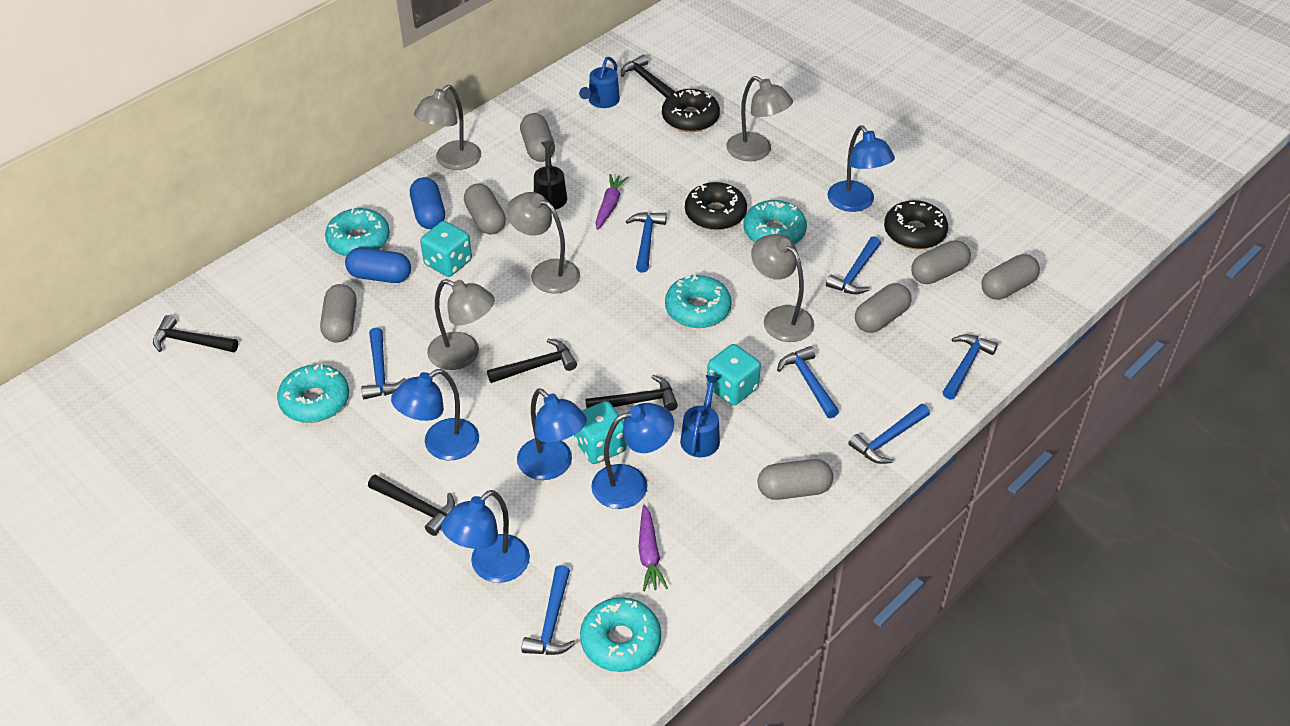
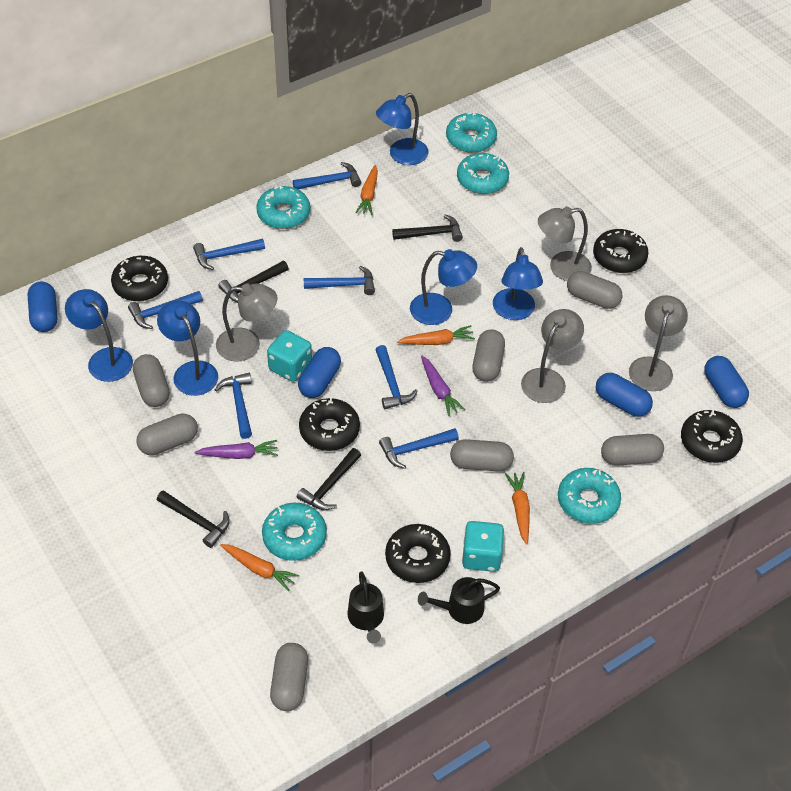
black donut: [662,89,720,132] [685,182,747,230] [884,200,948,249] = 3 -> [111,256,168,301] [299,398,360,451] [385,524,451,583] [593,229,649,273] [681,410,743,463] = 5
black hammer: [153,315,238,352] [368,475,455,536] [487,339,577,383] [586,375,678,411] [621,54,676,98] = 5 -> [157,490,230,548] [218,261,289,303] [297,448,361,510] [392,214,463,242] = 4
black watering can: [534,141,567,210] = 1 -> [348,571,384,643] [418,577,500,624] = 2
blue capsule: [345,248,411,283] [410,177,445,229] = 2 -> [28,282,57,332] [298,347,341,398] [596,373,653,417] [704,356,749,408] = 4
blue watering can: [579,57,620,108] [680,375,720,457] = 2 -> none = 0
grey lamp: [414,85,481,170] [427,279,495,370] [507,192,580,294] [726,76,793,161] [751,234,814,342] = 5 -> [216,283,277,361] [521,309,584,403] [538,206,592,281] [629,295,688,391] = 4
orange carrot: none = 0 -> [220,544,299,591] [355,165,378,215] [397,325,475,345] [505,472,530,544] = 4
turquoise dice: [420,221,472,277] [574,401,627,464] [707,344,761,406] = 3 -> [267,330,312,382] [462,521,504,572] = 2

